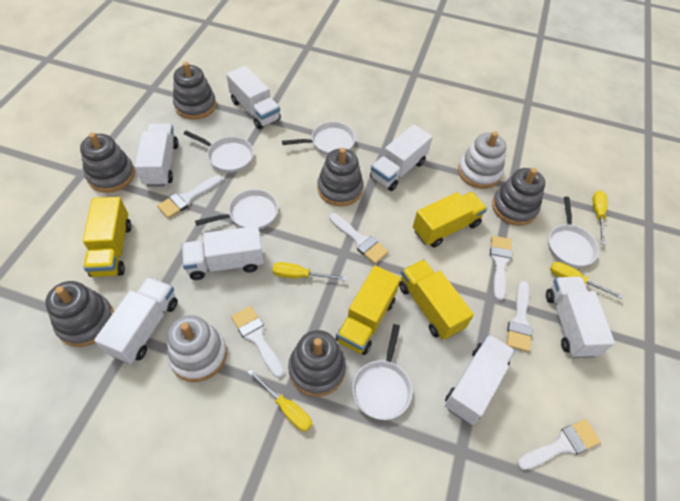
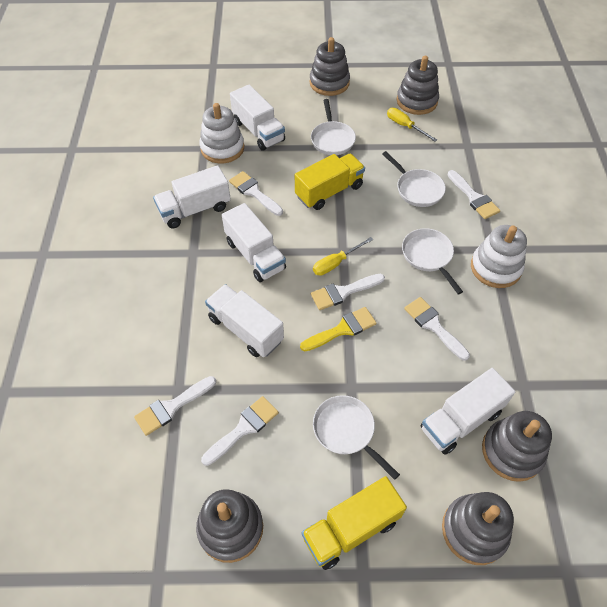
grey stacking toy: [45,281,114,347] [80,132,135,193] [173,62,216,120] [288,330,346,397] [317,148,363,206] [492,168,545,226] = 6 -> [196,489,263,563] [310,37,350,96] [396,56,439,115] [442,492,514,565] [482,411,552,482] = 5
white pan: [184,130,254,173] [195,189,278,229] [282,122,356,155] [352,324,412,420] [548,197,599,267] = 5 -> [311,99,356,155] [313,395,400,480] [382,151,446,207] [402,228,463,294] = 4
white truck: [94,277,178,364] [135,124,179,187] [182,226,264,280] [226,66,281,129] [370,125,433,191] [445,334,515,425] [546,277,615,358] = 7 -> [153,165,231,228] [205,284,284,357] [222,203,286,282] [230,85,285,151] [421,368,515,455] = 5
yellow brush: none = 0 -> [300,307,377,352] = 1
yellow screwdriver: [248,369,312,431] [273,262,346,281] [550,262,623,299] [593,191,608,245] = 4 -> [313,237,373,276] [387,108,437,142] = 2
yellow truck: [83,197,131,277] [336,265,401,355] [399,259,474,340] [413,192,487,248] = 4 -> [295,154,365,210] [302,476,407,570] = 2

